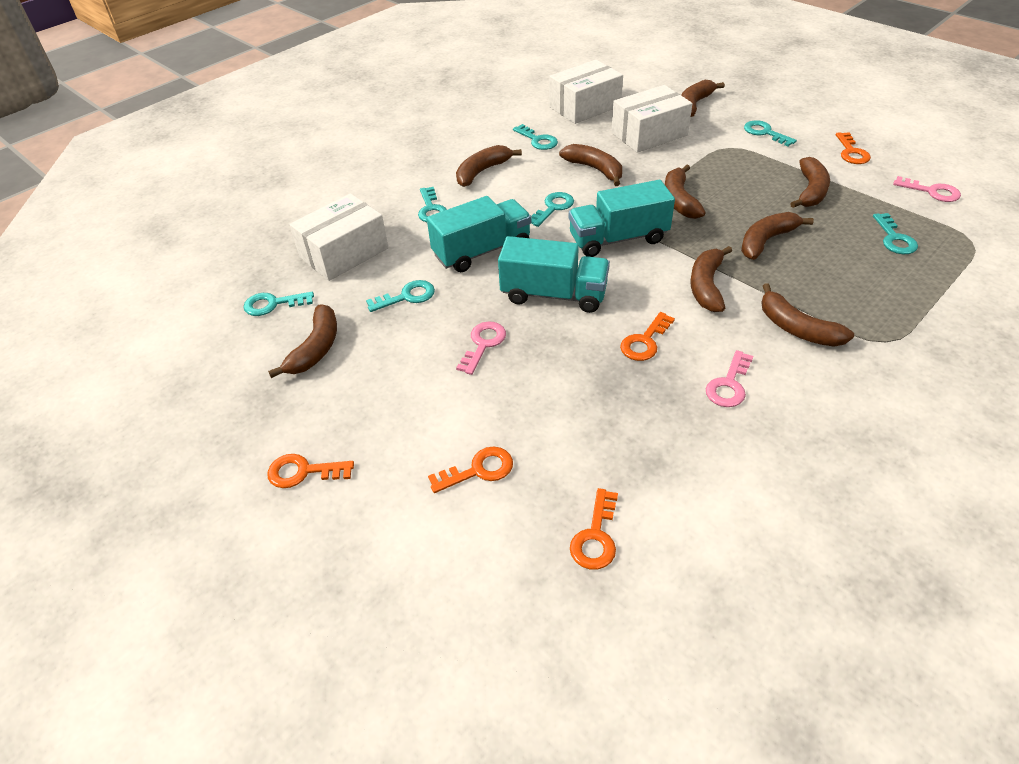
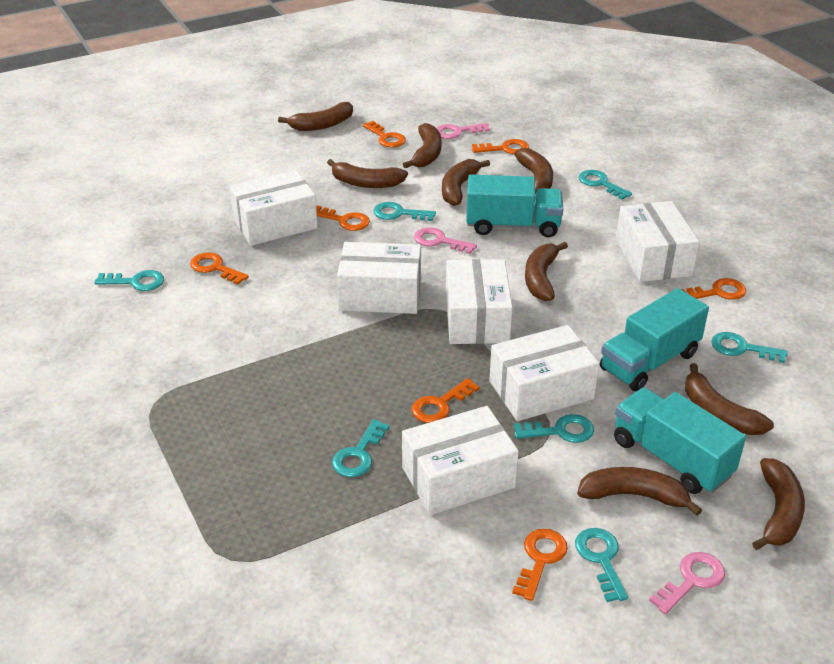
orange key: [267,454,354,488] [428,447,513,493] [570,488,618,570] [620,312,675,361] [836,132,871,164] = 5 -> [190,252,249,285] [316,205,370,231] [362,121,406,148] [412,378,480,423] [472,139,529,154] [512,528,568,601] [681,278,746,300] = 7
white box: [289,194,389,281] [549,60,623,124] [611,85,693,153] = 3 -> [229,170,318,246] [337,242,421,314] [402,406,519,515] [446,259,513,344] [489,325,599,421] [616,201,699,282] = 6

